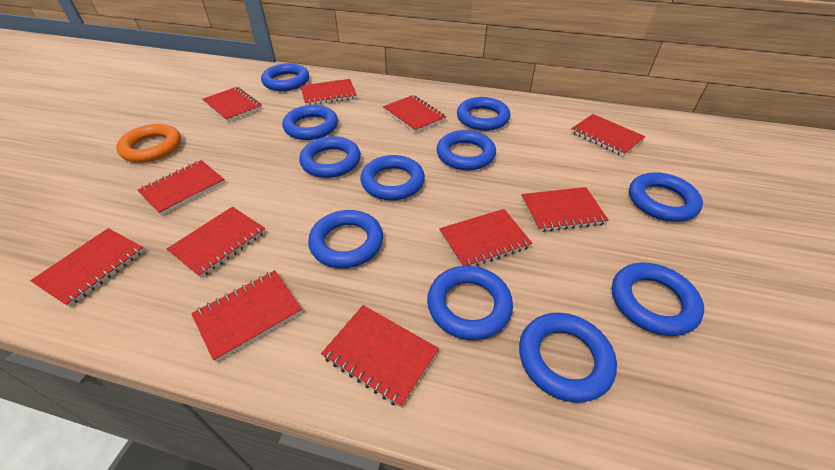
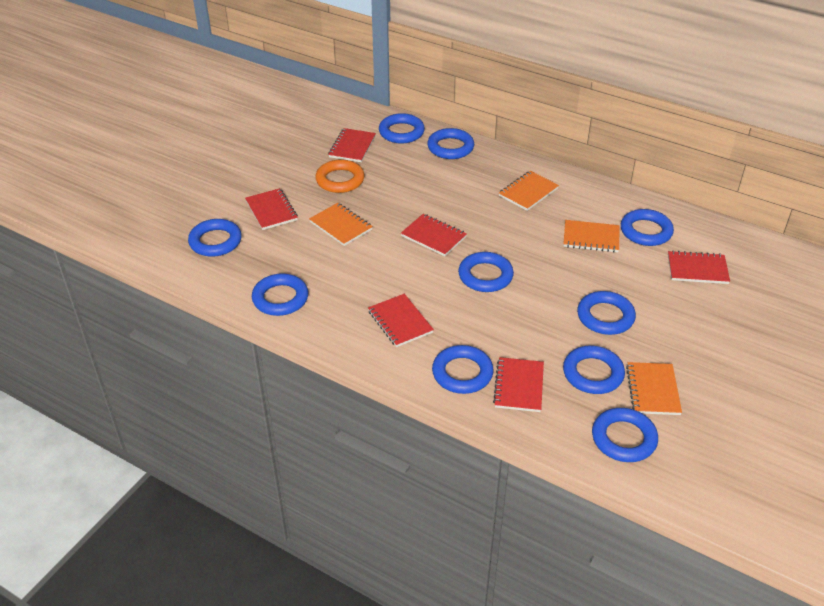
blue ring: [261,63,309,91] [282,105,338,140] [299,136,361,178] [308,210,383,268] [361,155,425,201] [427,266,513,340] [436,130,496,170] [457,97,510,131] [519,313,617,403] [612,262,704,336] [629,172,703,222] = 11 -> [188,219,242,257] [252,273,308,316] [379,113,425,144] [427,128,474,159] [432,345,494,394] [458,252,514,292] [563,346,625,394] [577,291,636,335] [592,408,658,462] [621,209,674,246] = 10
orange notebook: none = 0 -> [309,203,373,246] [499,171,559,211] [563,220,620,252] [626,362,682,415] = 4
red notebook: [30,228,145,307] [137,160,225,216] [167,207,266,278] [191,270,302,362] [202,87,262,122] [301,79,357,105] [321,305,439,408] [383,95,446,133] [439,209,532,266] [521,187,609,232] [571,114,646,156] = 11 -> [245,188,298,230] [328,128,376,162] [368,294,434,347] [401,214,467,256] [493,357,544,412] [668,251,730,284] = 6

